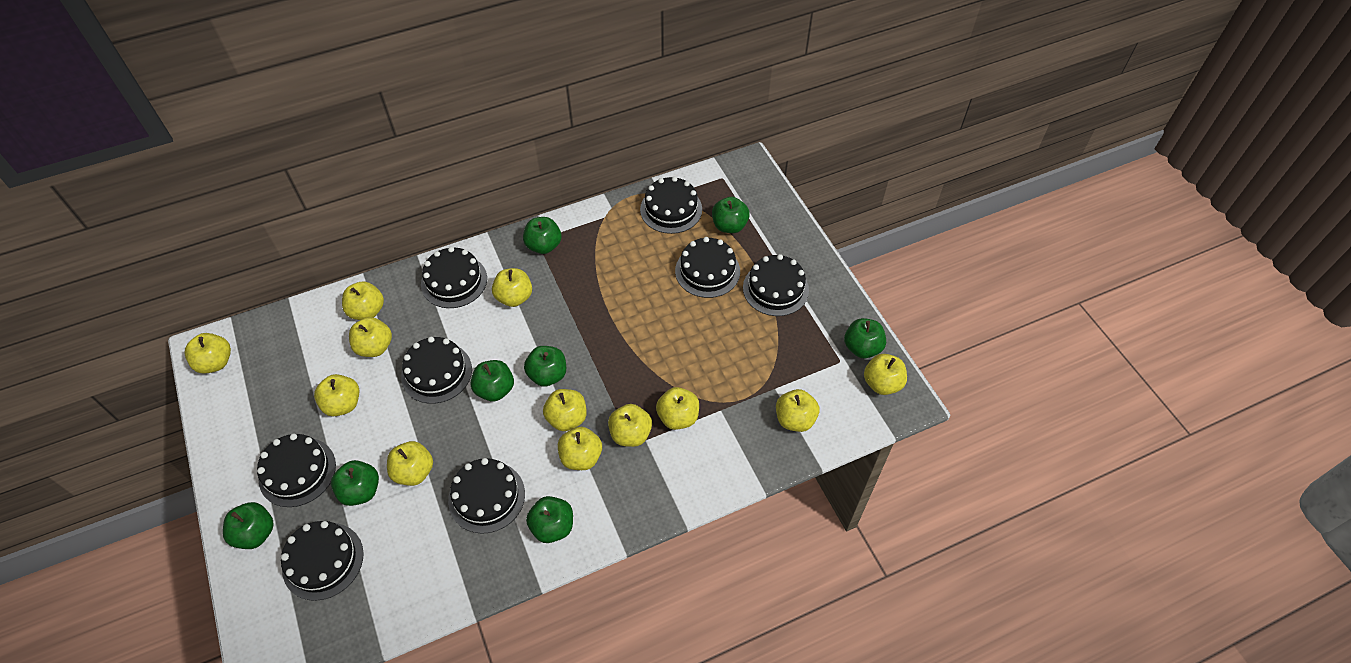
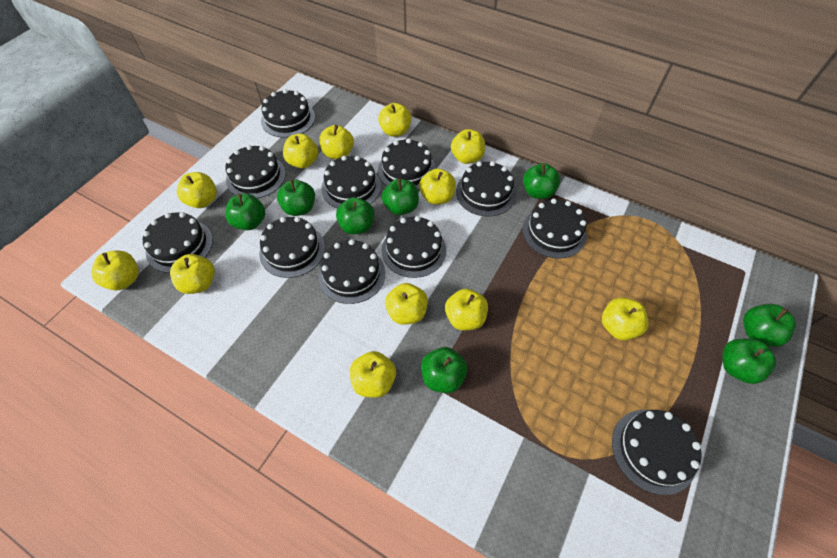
black cake: [257,434,336,507] [281,521,364,601] [401,337,472,404] [421,247,487,308] [448,458,525,534] [640,176,702,234] [675,237,740,298] [743,254,809,316] = 8 -> [143,212,213,273] [225,145,286,198] [259,217,325,278] [261,89,315,138] [318,239,385,304] [321,156,381,208] [378,138,436,190] [382,216,446,278] [456,161,516,217] [523,199,587,259] [612,410,702,495] = 11

